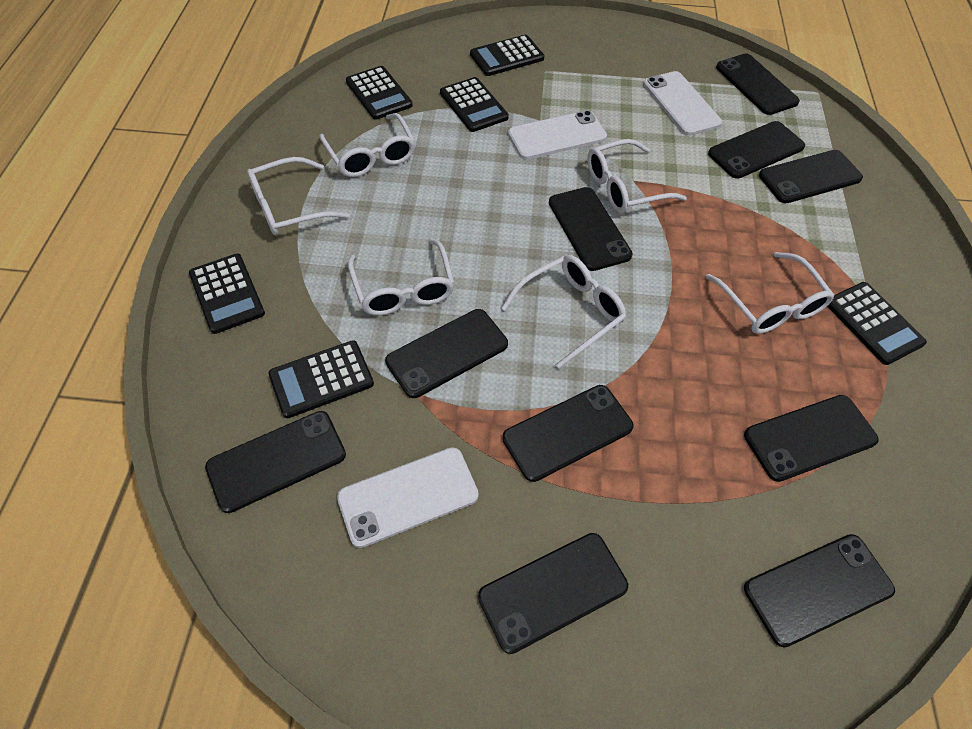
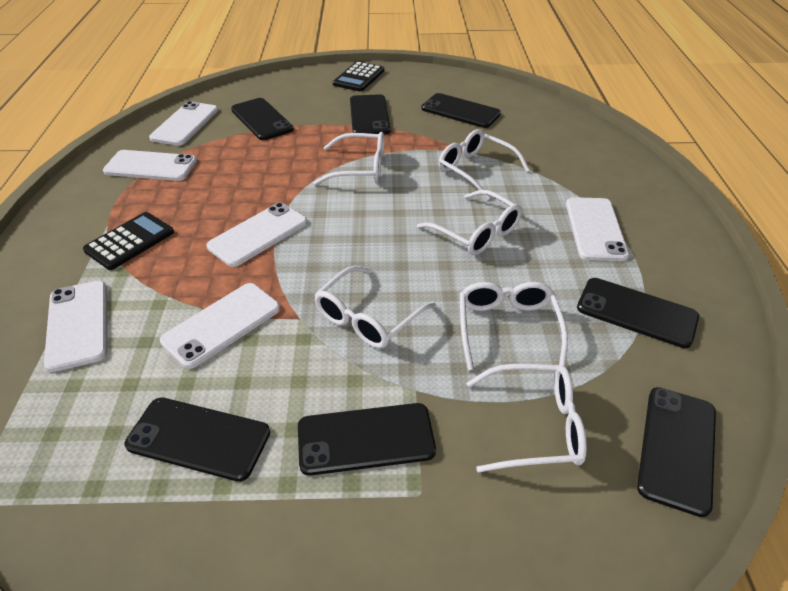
black calculator: [189,254,265,334] [268,340,374,418] [346,66,413,120] [440,77,509,132] [470,35,544,76] [827,282,927,365] = 6 -> [83,212,174,270] [333,61,384,92] = 2
black phone: [205,411,346,513] [385,309,508,398] [478,533,628,654] [502,385,634,482] [549,187,633,271] [708,121,805,179] [716,53,800,115] [744,395,879,482] [744,534,895,648] [759,150,863,203] = 10 -> [124,397,270,482] [231,98,294,140] [298,403,436,476] [350,94,390,134] [421,93,501,128] [577,278,699,348] [637,387,716,517] = 7
white phone: [337,447,479,548] [508,110,607,160] [643,71,722,136] = 3 -> [44,281,107,372] [103,150,197,181] [149,101,218,146] [160,283,280,369] [207,203,307,267] [566,197,629,261] = 6

